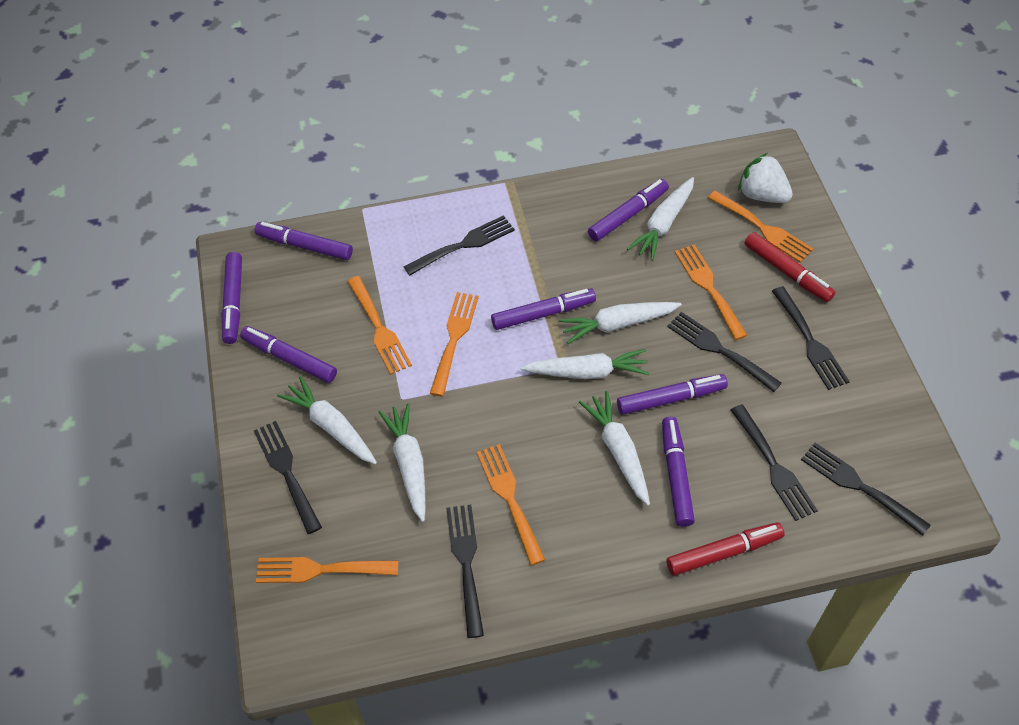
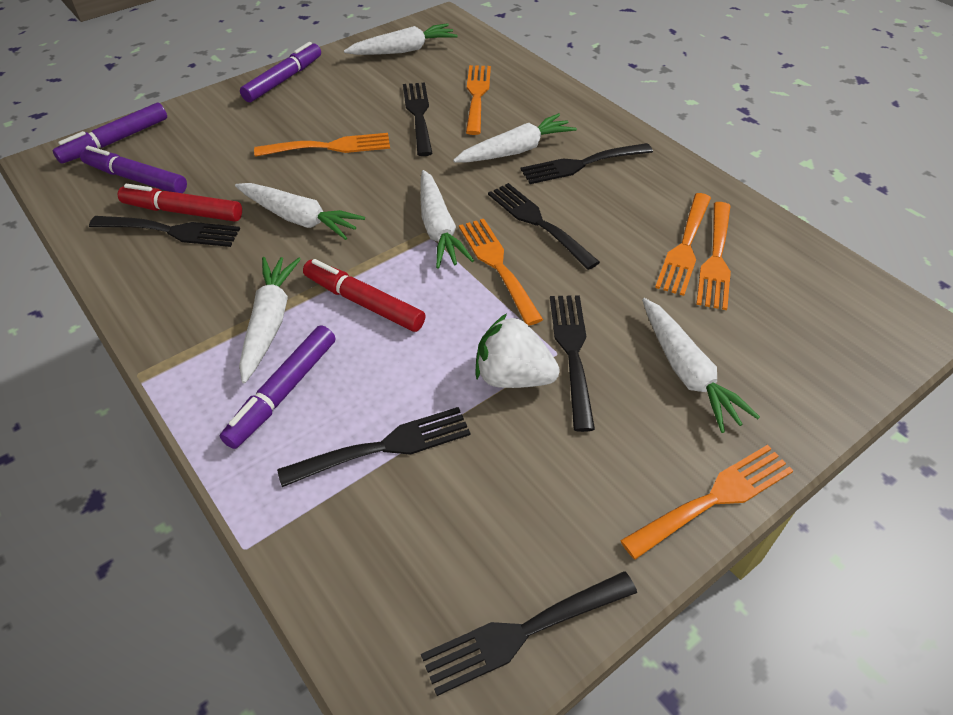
purple marker: [221,252,242,344] [240,326,337,383] [255,222,353,260] [491,288,596,330] [588,179,669,241] [617,374,728,415] [662,417,695,527] = 7 -> [53,103,167,164] [80,146,187,193] [220,325,335,449] [240,42,321,102] = 4

